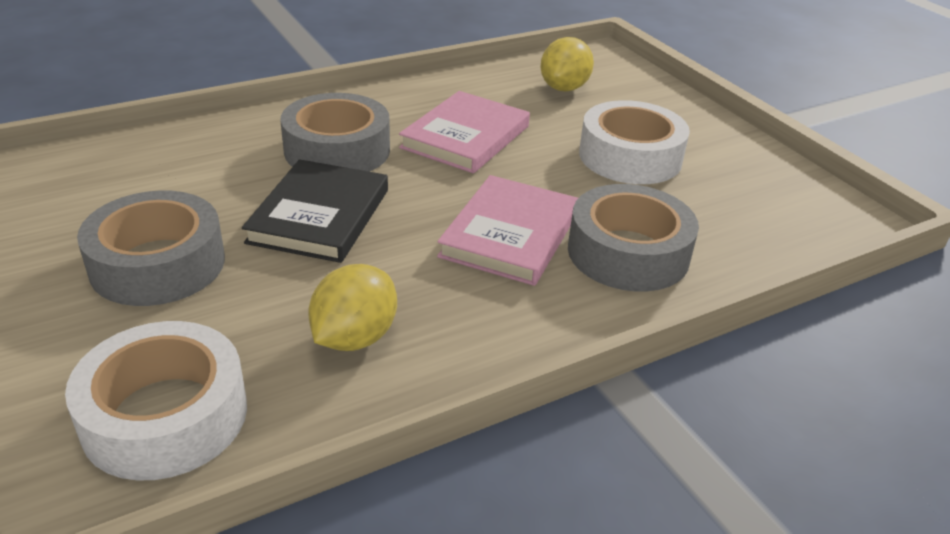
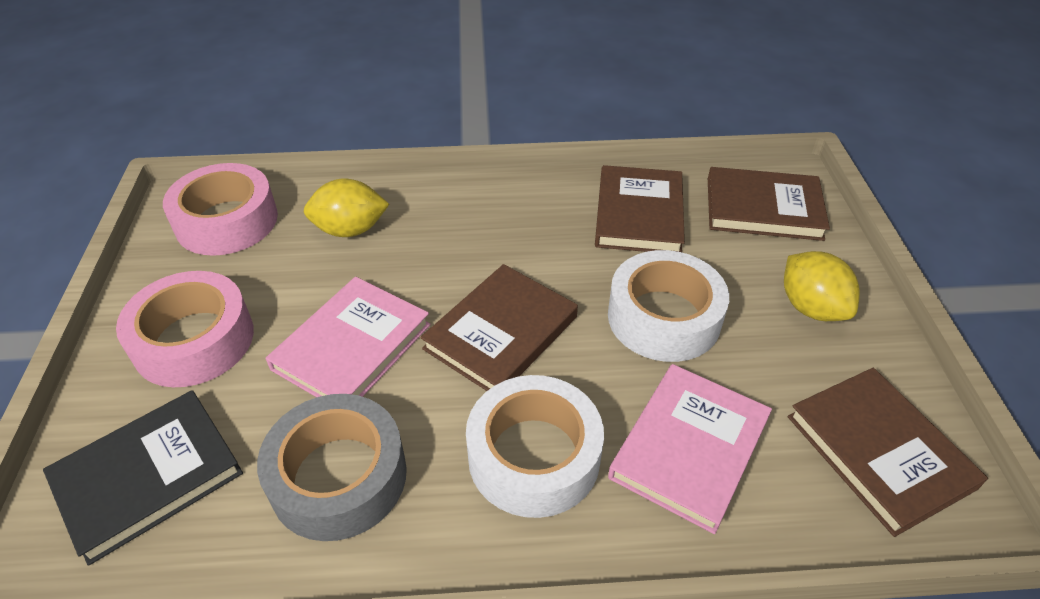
brown book: none = 0 -> [420,264,578,391] [595,165,685,252] [708,167,830,241] [788,368,988,537] = 4
grey tape: [77,190,225,306] [280,93,390,172] [568,184,699,291] = 3 -> [257,394,407,541] = 1
pink tape: none = 0 -> [116,271,254,387] [163,163,278,256] = 2

